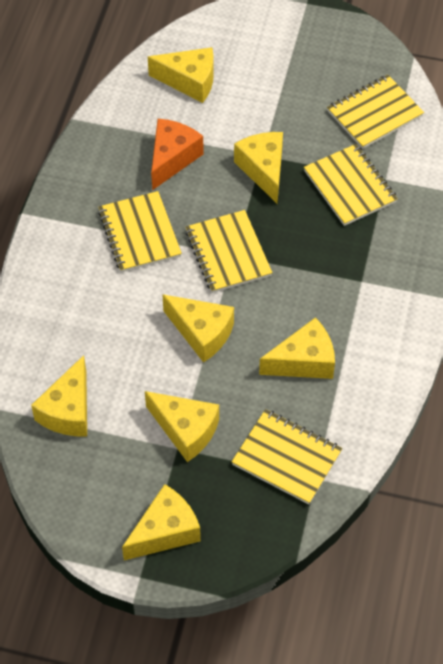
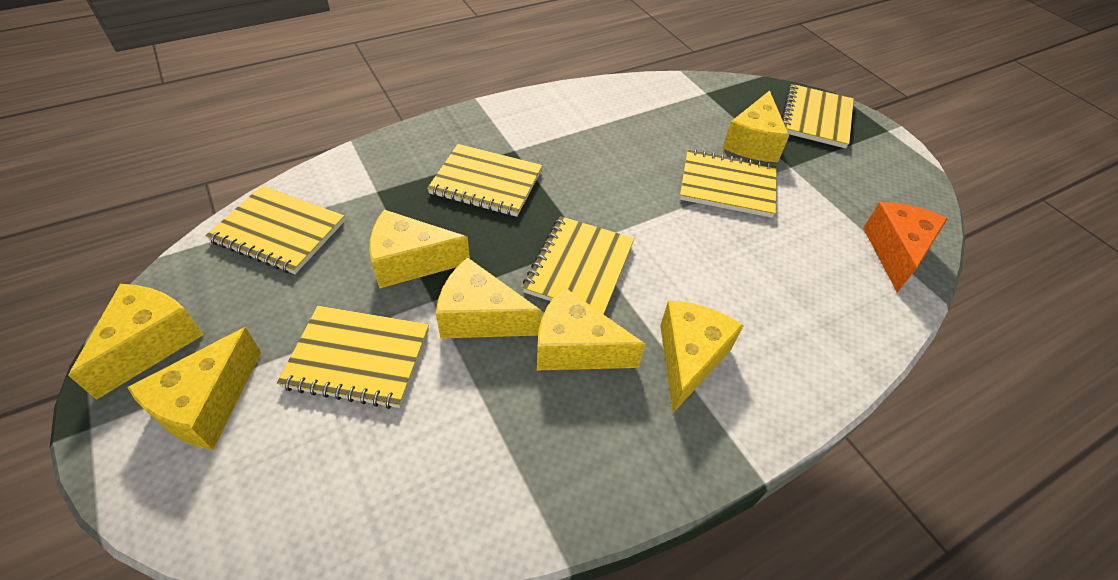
yellow notebook: [98,191,182,272] [185,210,273,293] [232,409,342,504] [304,144,398,226] [327,75,424,149] = 5 -> [206,186,345,274] [277,306,429,409] [427,144,542,217] [522,216,634,314] [680,149,776,218] [782,84,854,149] = 6

